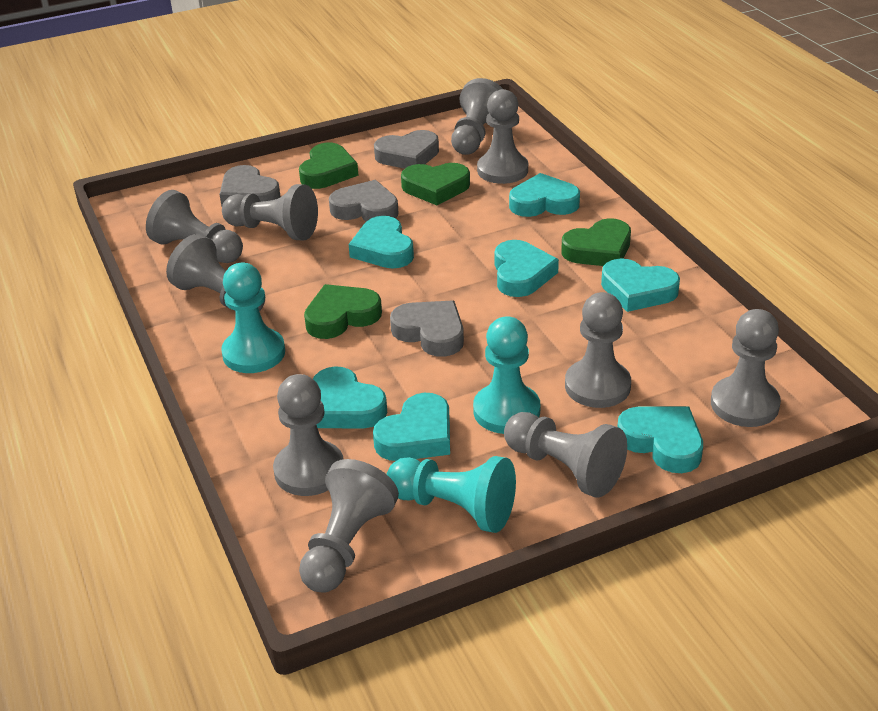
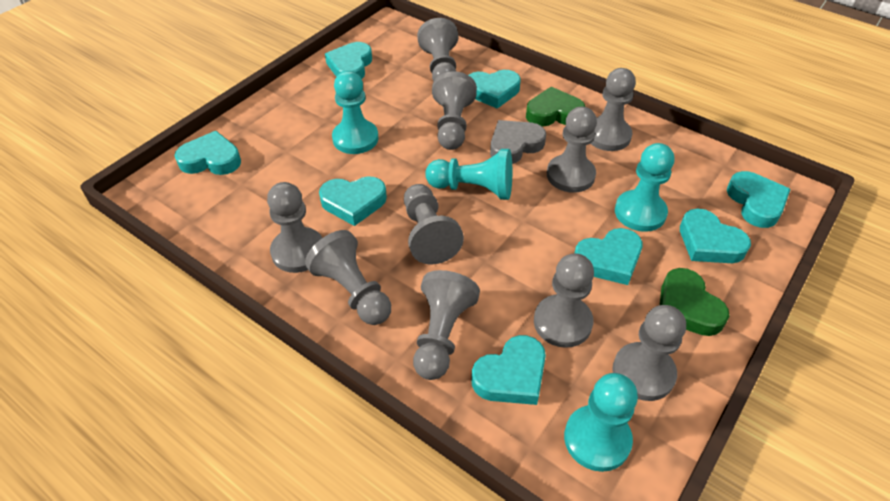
green heart: [299,143,359,189] [304,284,382,339] [401,163,470,205] [561,218,631,266] = 4 -> [526,87,585,127] [660,268,729,336] = 2
grey heart: [219,165,280,207] [329,180,399,222] [374,130,439,169] [390,300,464,357] = 4 -> [490,120,546,164] = 1
turquoise heart: [313,366,387,429] [349,216,414,268] [373,393,450,461] [495,240,559,297] [509,173,580,217] [601,258,680,312] [617,406,703,473] = 7 -> [175,131,241,175] [319,176,387,226] [325,42,372,79] [468,70,521,109] [471,335,546,405] [575,228,643,285] [680,209,751,263] [727,171,791,228] = 8
turquoise pawn: [221,263,285,373] [387,456,516,533] [473,317,540,434] = 3 -> [332,71,378,154] [425,149,512,200] [564,373,638,472] [615,143,674,232] = 4

